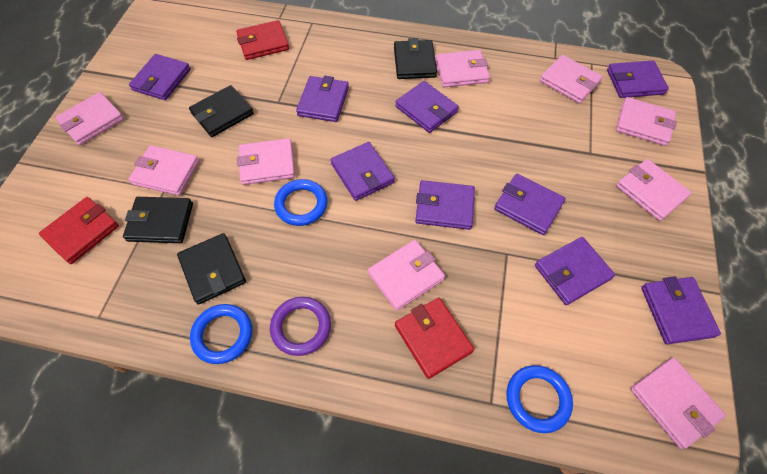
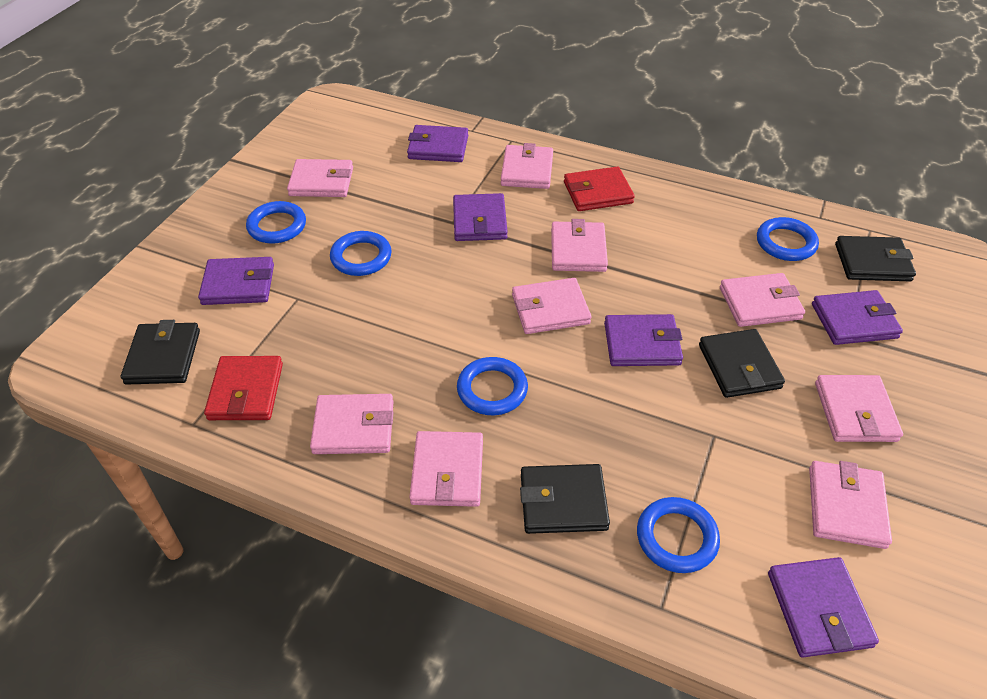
blue ring: [190,304,252,364] [274,179,328,226] [506,365,573,433] = 3 -> [246,201,306,244] [330,231,392,276] [457,357,528,415] [637,497,720,573] [757,217,819,261] = 5
purple ring: [270,297,331,356] = 1 -> none = 0
purple wallet: [129,54,191,100] [296,76,349,122] [331,142,395,201] [395,81,459,133] [415,180,475,230] [494,174,566,235] [535,237,615,305] [607,61,669,98] [641,276,721,344] = 9 -> [198,257,274,305] [407,125,468,162] [453,193,508,241] [604,314,683,366] [768,557,879,658] [812,290,903,345] = 6
red wallet: [39,197,119,264] [236,20,289,60] [395,298,474,379] = 3 -> [204,356,283,420] [564,167,635,211] = 2

